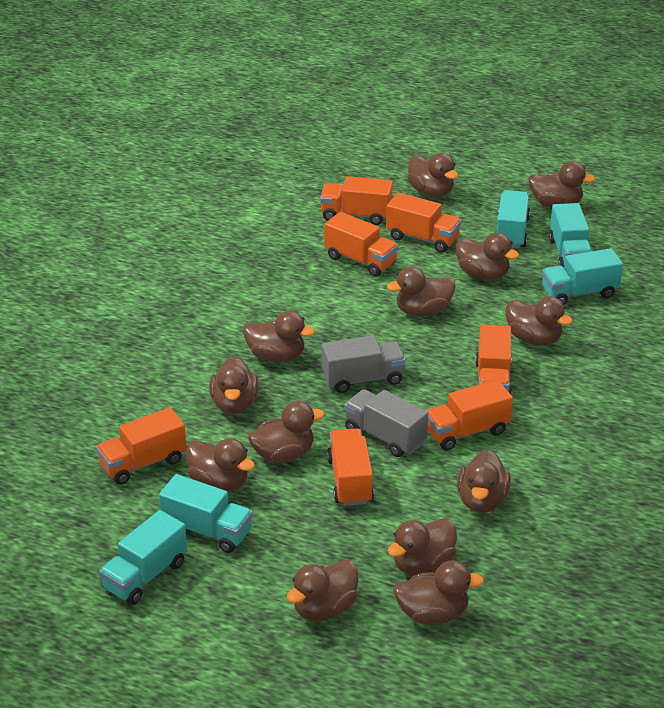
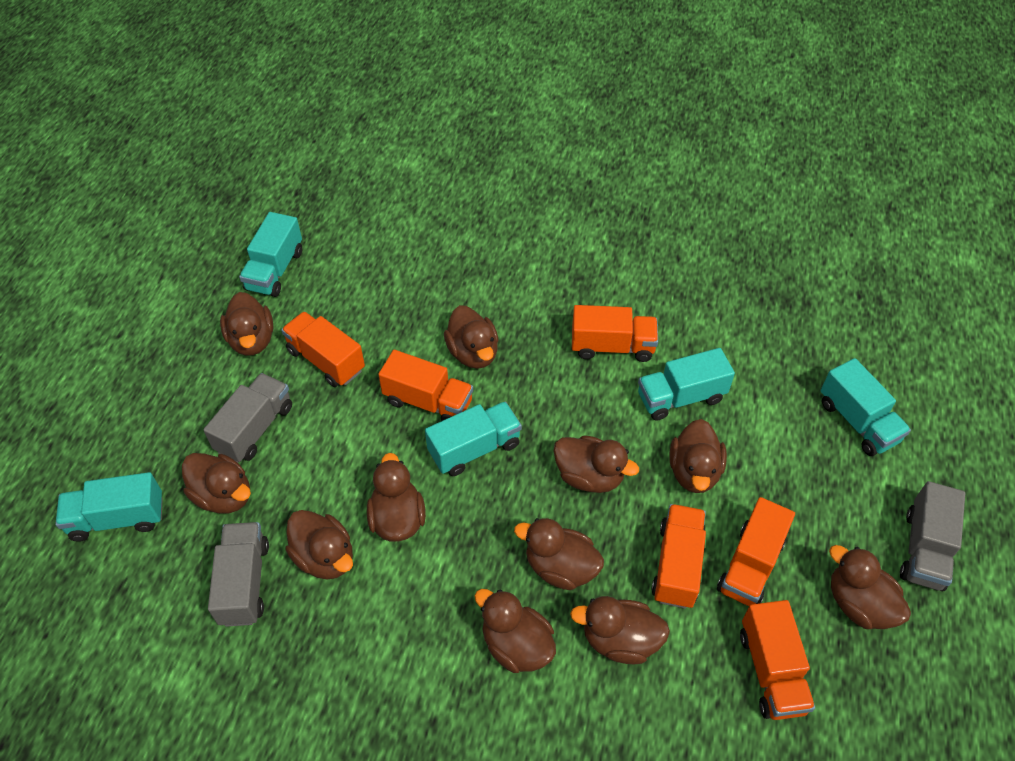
brown duck: [186,438,255,492] [209,356,259,414] [243,311,315,362] [248,401,325,463] [287,560,359,621] [387,266,456,316] [388,518,457,576] [393,560,484,625] [407,153,458,197] [456,232,519,280] [457,450,511,513] [506,296,573,346] [528,161,595,208] = 13 -> [182,453,251,514] [220,292,274,356] [285,510,353,580] [367,453,426,542] [444,305,499,369] [475,589,556,673] [514,518,604,590] [554,435,639,493] [570,596,670,664] [669,419,727,493] [829,545,911,629] = 11
grey truck: [322,335,406,393] [344,389,428,457] = 2 -> [204,373,292,463] [208,522,269,627] [900,481,965,591] = 3
orange truck: [96,407,186,485] [320,176,393,225] [324,212,398,277] [327,428,374,506] [386,192,461,253] [426,379,513,451] [475,325,512,395] = 7 -> [281,311,365,387] [378,350,473,421] [572,305,658,362] [651,504,706,609] [717,497,795,606] [740,600,815,720] = 6

